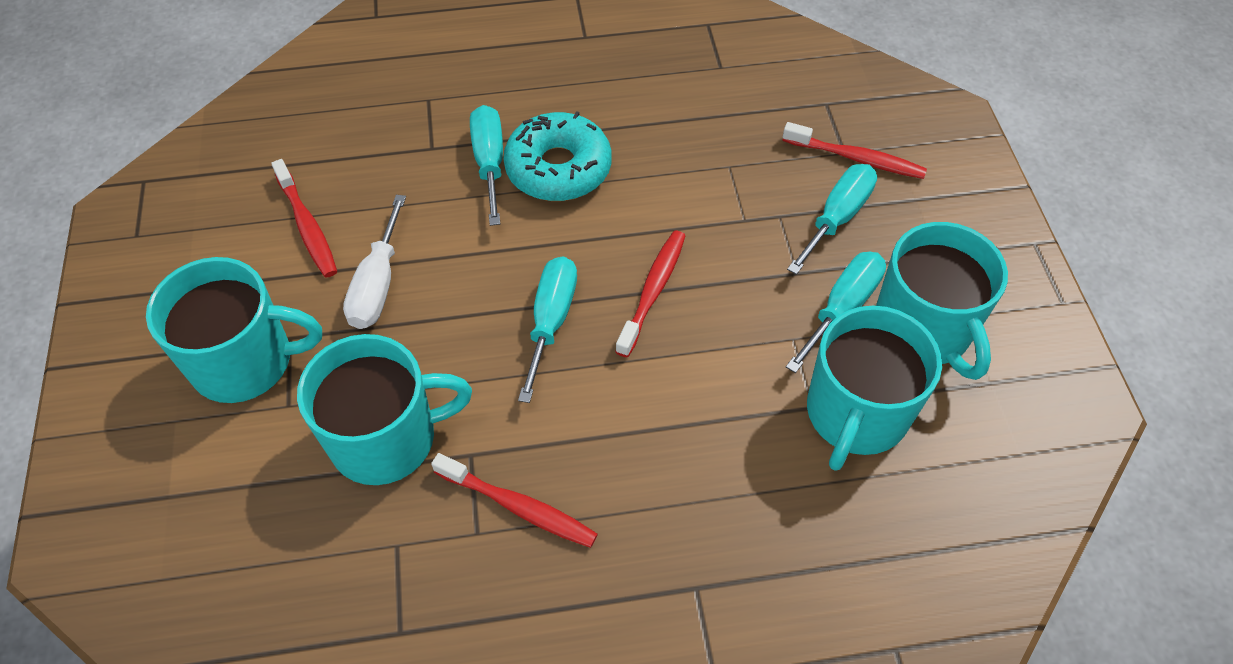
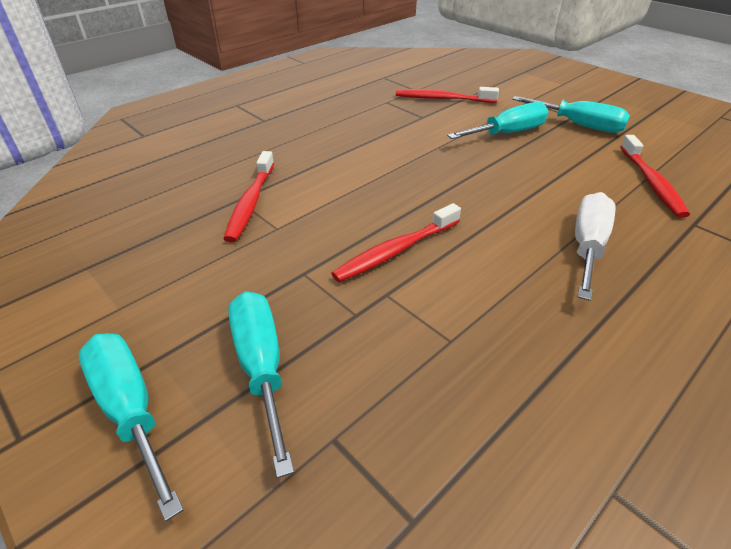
turquoise donut: [504,111,611,201] = 1 -> none = 0
turquoise mug: [146,257,322,403] [297,334,472,485] [807,306,942,471] [876,222,1008,380] = 4 -> none = 0

